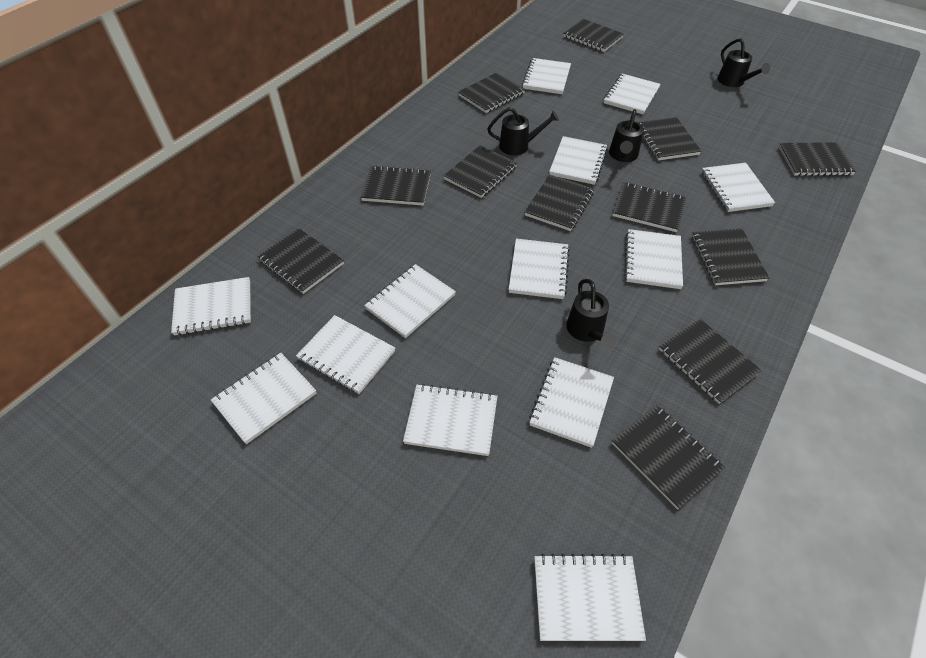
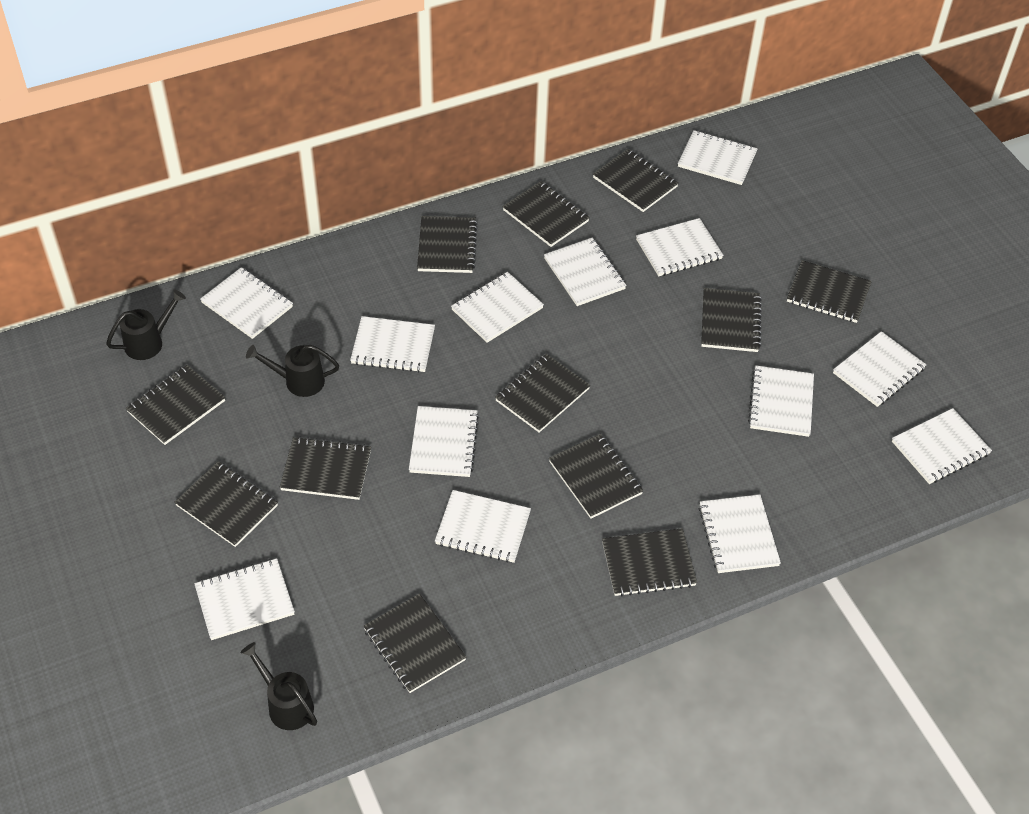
black watering can: [487,107,559,155] [566,279,616,349] [609,109,644,162] [718,38,770,87] = 4 -> [106,289,186,360] [241,642,317,730] [246,345,339,397] = 3

